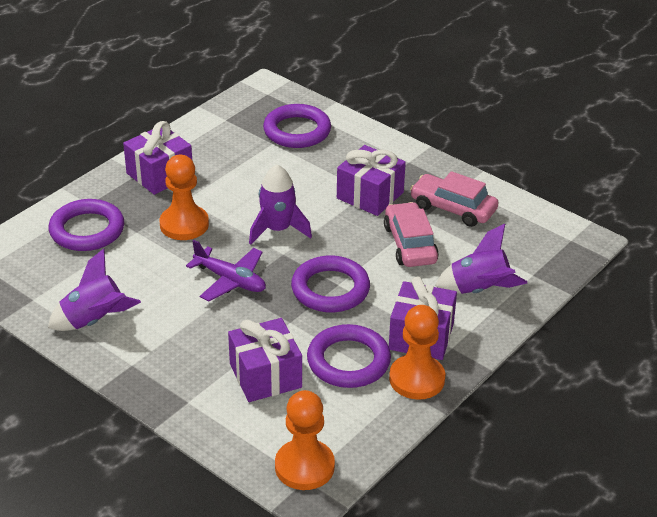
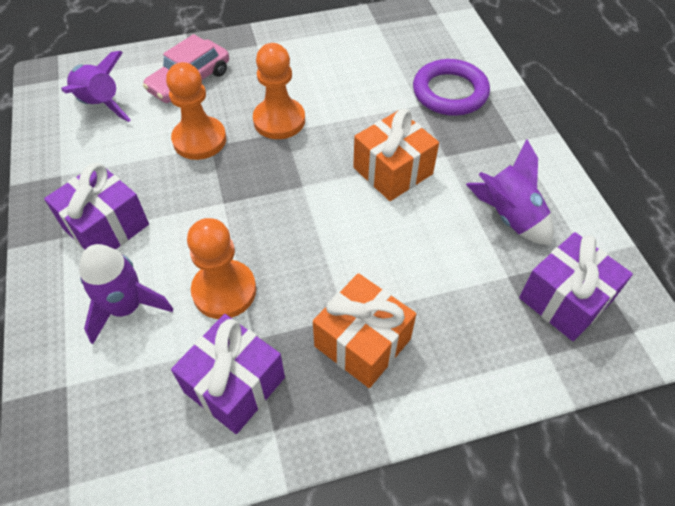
orange gift: none = 0 -> [313,273,416,388] [353,109,439,201] = 2
pink car: [384,202,439,267] [410,171,499,227] = 2 -> [143,34,229,103] = 1
purple gift: [123,121,192,195] [228,318,302,402] [337,145,406,216] [389,277,457,360] = 4 -> [44,163,149,250] [171,314,285,434] [519,232,633,341] = 3
purple plane: [186,240,266,301] = 1 -> none = 0
purple ring: [49,199,124,251] [263,104,331,148] [291,255,370,312] [307,324,391,388] = 4 -> [413,59,490,116] = 1

